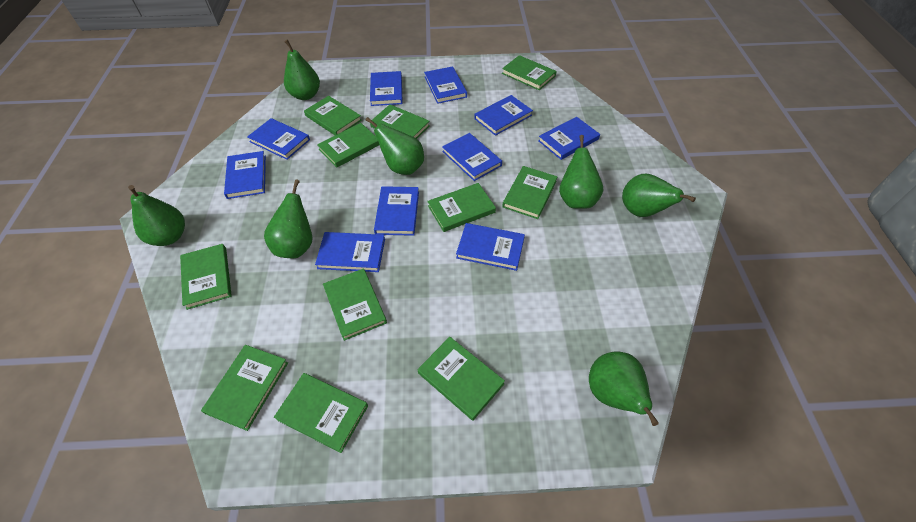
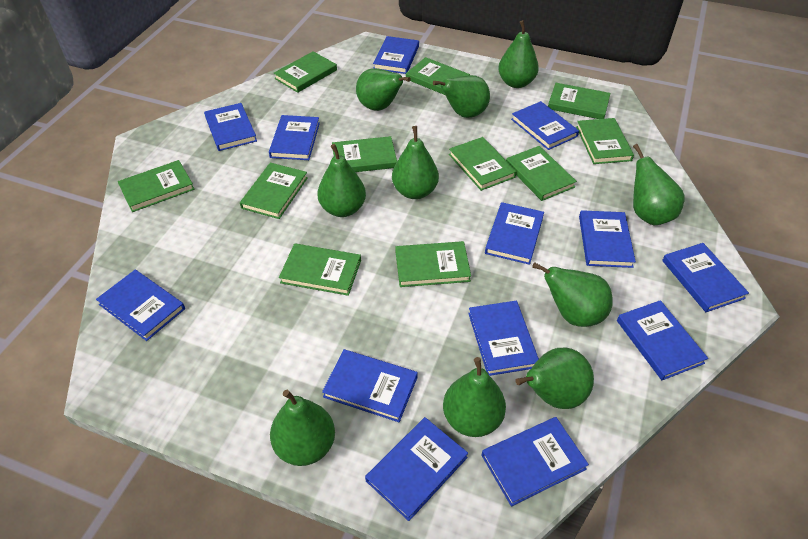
blue book: [224,151,266,199] [247,118,310,160] [315,232,385,272] [370,71,403,106] [374,186,419,236] [424,66,467,104] [442,133,502,181] [456,223,525,271] [474,95,533,136] [538,117,600,160] = 10 -> [96,270,185,341] [204,103,257,151] [269,115,320,160] [322,349,418,422] [365,417,468,521] [373,36,419,74] [468,301,539,376] [482,417,589,506] [485,202,544,265] [511,101,579,150] [579,210,636,268] [617,300,708,380] [662,243,749,312] = 13
green pear: [128,185,185,246] [264,179,313,258] [284,40,320,100] [366,117,424,175] [559,135,603,209] [589,351,659,426] [622,174,696,217] = 7 -> [270,390,335,466] [317,144,366,217] [356,68,411,111] [392,126,439,199] [433,75,490,118] [443,357,506,437] [498,20,539,88] [515,348,594,409] [532,262,613,327] [633,144,684,225] = 10

